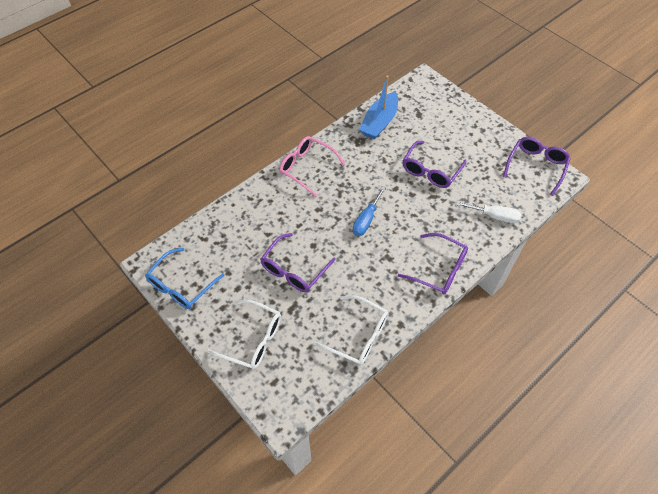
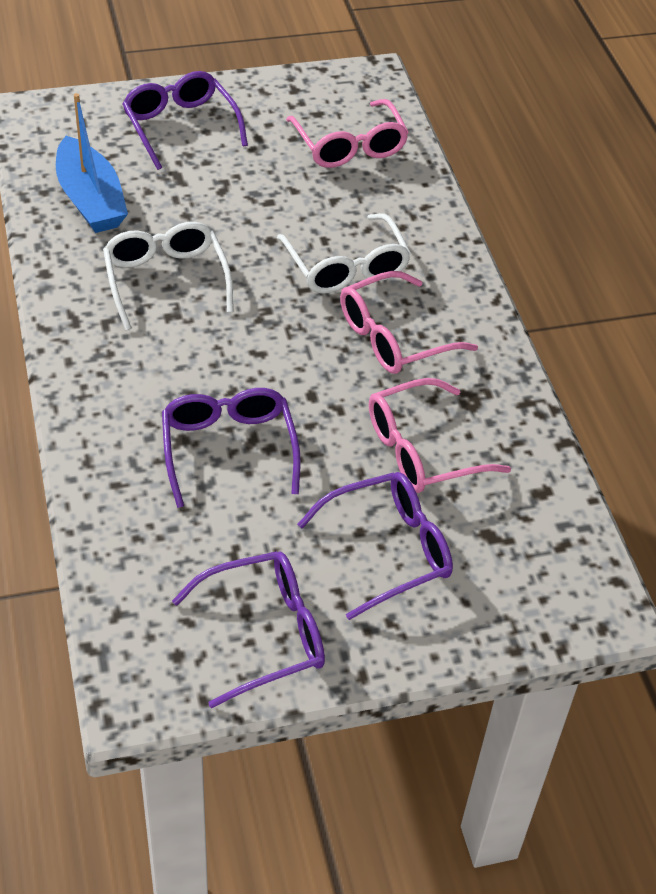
blue glasses: [145,248,225,309] = 1 -> none = 0
blue screwdriver: [353,187,386,236] = 1 -> none = 0
pink glasses: [279,136,345,197] = 1 -> [286,99,409,168] [340,271,478,374] [369,378,511,493] = 3
white screwdriver: [456,201,521,223] = 1 -> none = 0

